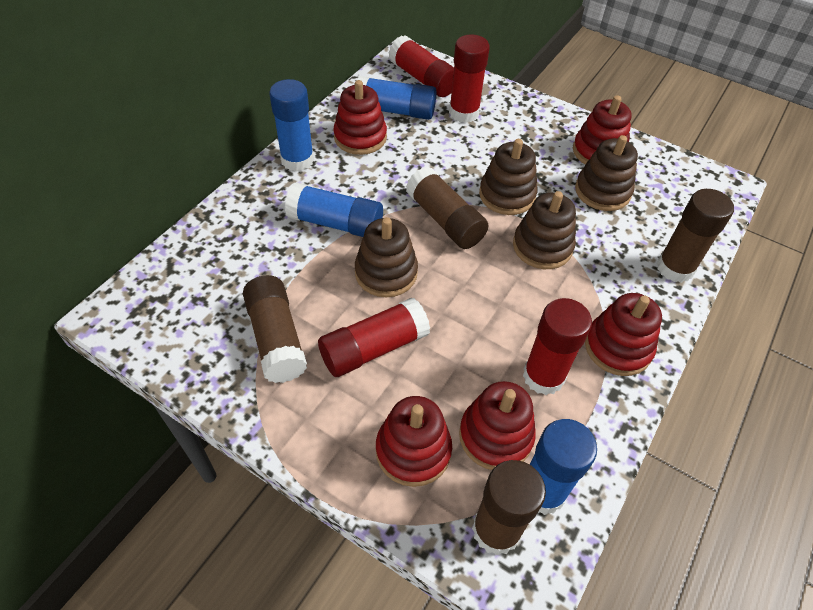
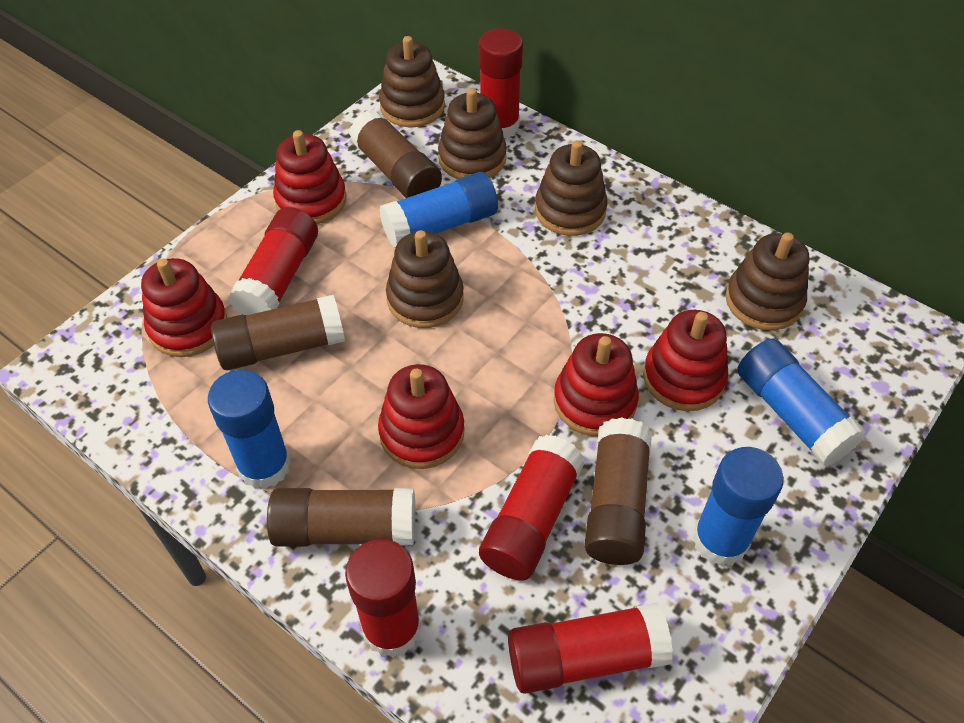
brown stacking toy: [355,217,418,297] [479,139,537,215] [513,191,576,269] [575,135,638,211] = 4 -> [379,36,445,127] [386,230,464,328] [438,88,507,179] [535,141,608,236] [726,233,809,330] = 5
red glue stick: [318,298,430,377] [389,35,454,97] [449,34,490,123] [523,298,592,395] = 4 -> [228,207,318,315] [345,539,421,657] [479,28,523,139] [479,435,585,581] [508,603,673,694] = 5

